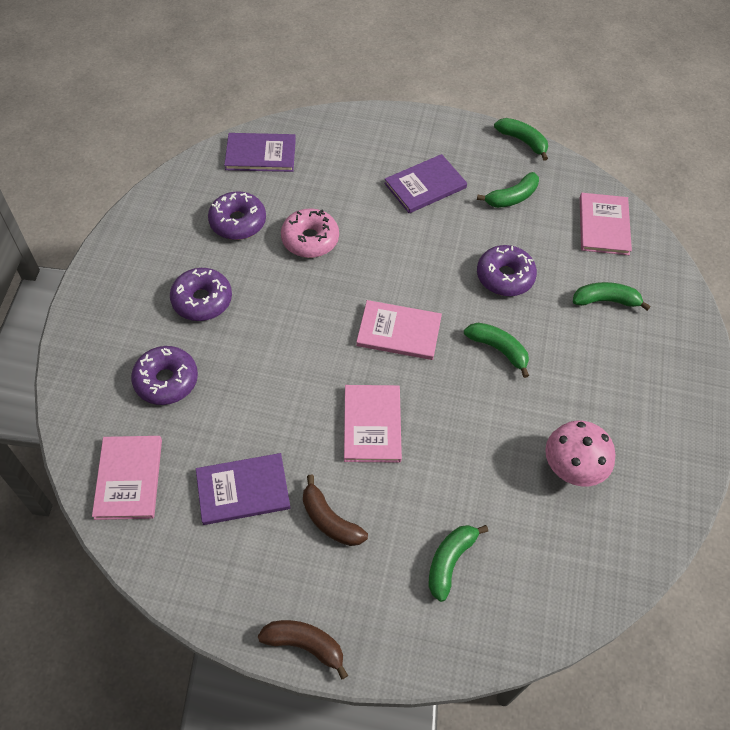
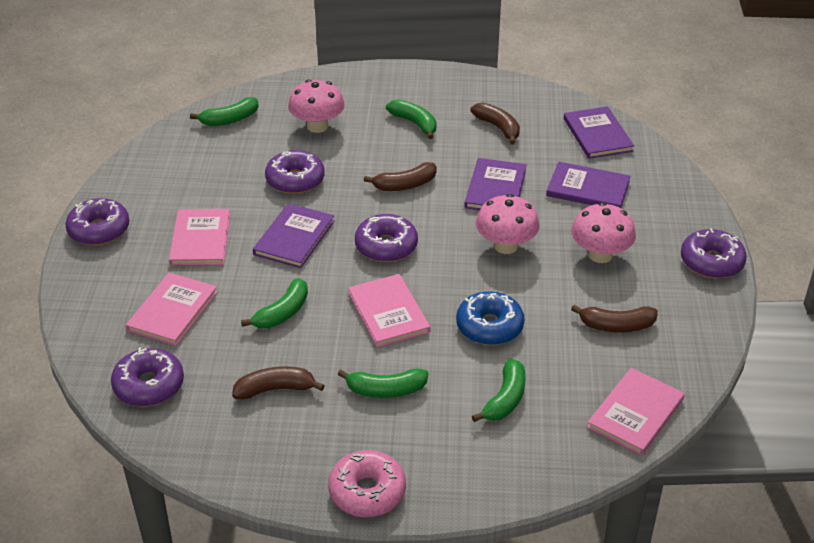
blue donut: none = 0 -> [456,291,525,345] = 1
brown banana: [258,620,348,680] [303,475,368,546] = 2 -> [232,367,325,400] [364,162,437,191] [470,103,520,144] [571,305,658,332] = 4
pink mushroom: [545,421,616,486] = 1 -> [288,80,345,133] [476,194,540,254] [571,202,636,263] = 3
purple book: [196,453,290,525] [224,133,296,172] [384,154,467,213] = 3 -> [253,203,335,268] [464,158,527,210] [546,162,631,208] [564,106,634,159] = 4
purple donut: [131,346,198,405] [170,268,232,321] [208,191,266,240] [477,245,537,296] = 4 -> [65,198,130,246] [111,347,184,406] [265,150,325,194] [355,214,418,262] [681,228,747,279] = 5

